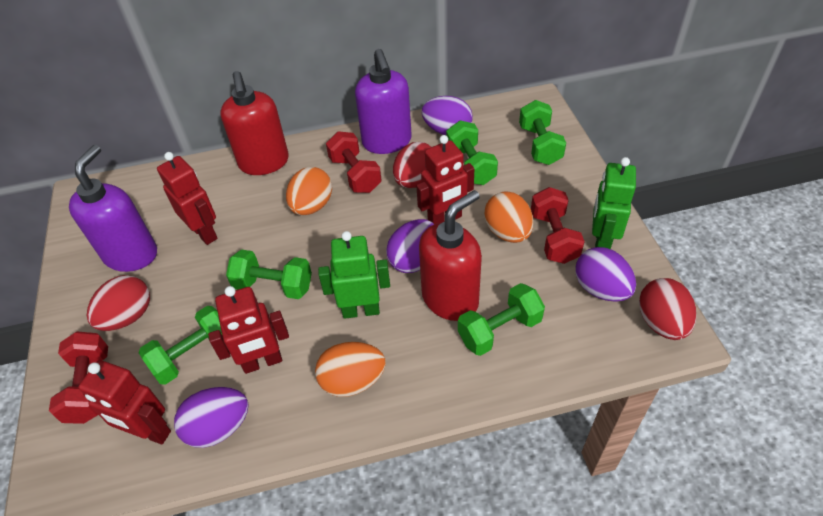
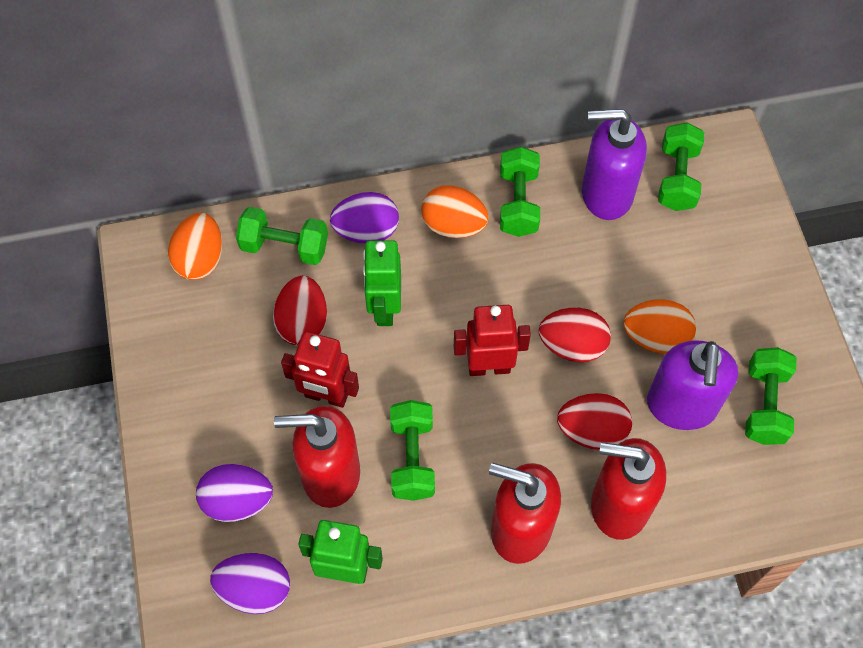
purple egg: [174,387,249,448] [386,219,434,273] [421,96,473,135] [576,247,636,302] = 4 -> [196,464,273,522] [210,553,290,614] [330,192,399,244] = 3
red dumbbell: [49,331,108,424] [326,131,382,193] [531,187,585,264] = 3 -> none = 0
red robot: [78,360,171,444] [157,152,218,245] [208,286,289,374] [417,135,474,224] = 4 -> [281,332,359,408] [454,305,531,376] = 2
red soap dispenser: [220,71,289,175] [419,190,482,321] = 2 -> [274,405,360,508] [489,463,561,564] [591,438,666,540] = 3

